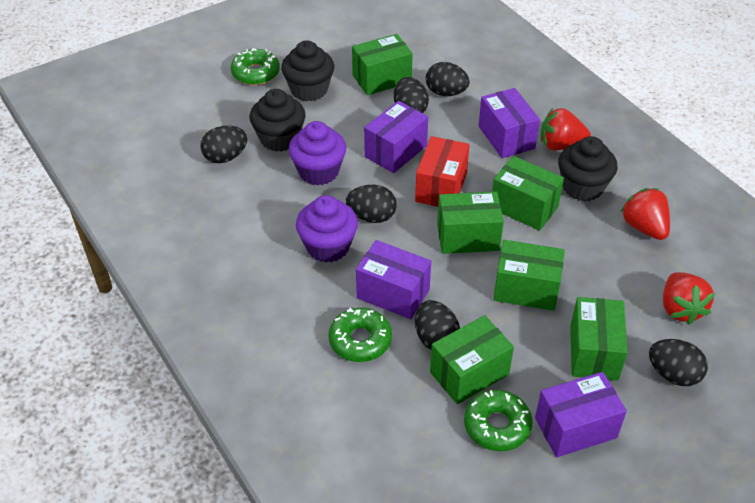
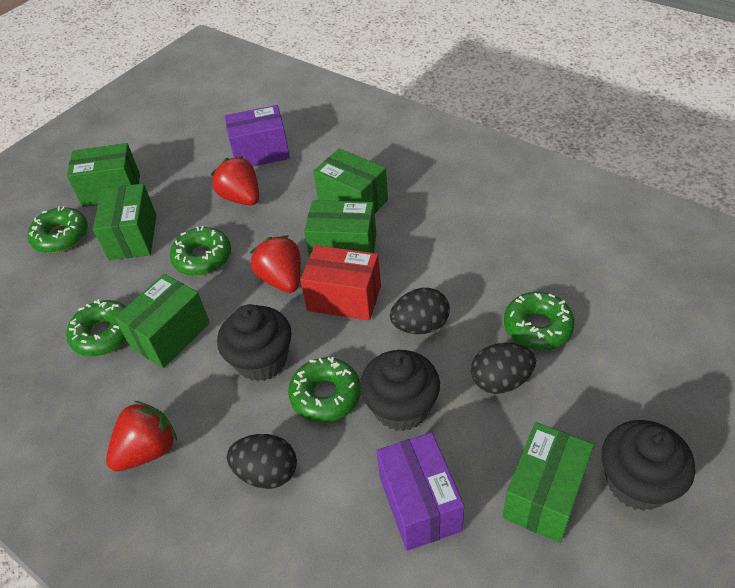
black egg: [201,126,247,163] [346,185,397,223] [394,77,429,113] [415,300,460,350] [426,62,470,96] [649,339,708,386] = 6 -> [227,434,297,489] [390,288,450,334] [471,343,536,394] = 3
green donut: [231,48,280,85] [328,308,392,362] [464,390,532,451] = 3 -> [28,206,88,253] [66,299,127,356] [170,226,231,276] [288,357,361,423] [504,292,575,350] = 5
purple box: [356,240,431,319] [364,101,428,173] [478,88,540,158] [535,372,627,458] = 4 -> [225,105,290,166] [376,432,464,551] = 2
purple cupcake: [289,121,346,186] [296,195,358,262] = 2 -> none = 0

